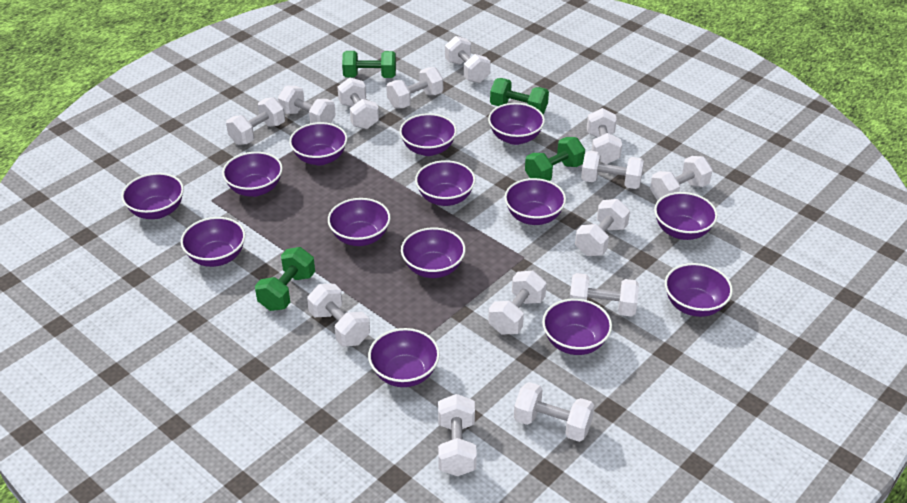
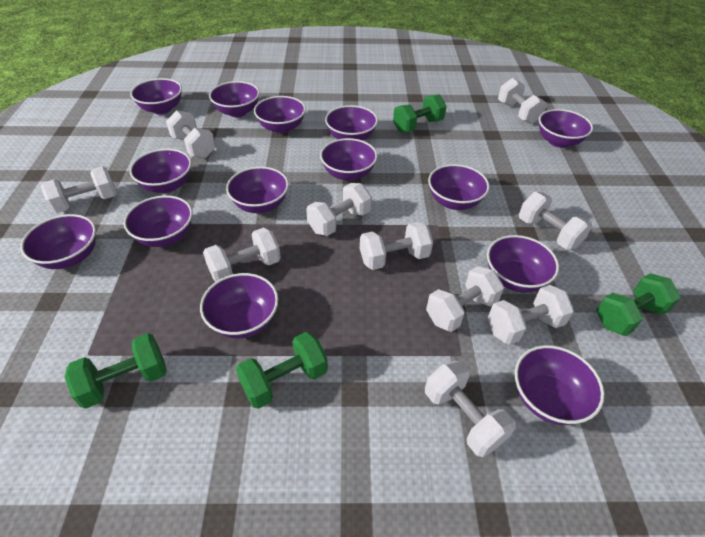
white dumbbell: [226,97,285,145] [278,86,336,123] [307,284,370,347] [337,77,379,129] [386,67,443,108] [438,394,477,476] [445,36,490,83] [488,271,547,334] [514,382,594,442] [570,273,639,317] [575,199,630,256] [581,151,644,189] [587,108,622,164] [650,156,713,201] = 14 -> [41,166,117,213] [166,110,216,158] [203,228,281,282] [306,183,372,236] [360,222,433,270] [425,361,516,457] [426,266,504,332] [487,285,574,345] [498,78,547,124] [519,192,592,250] = 10

